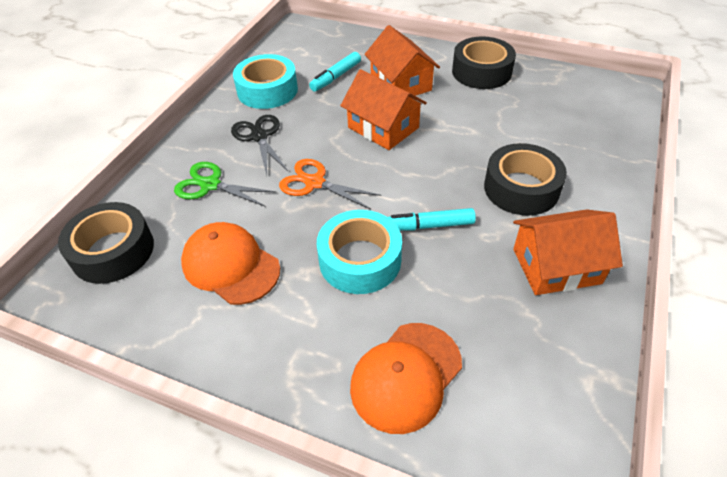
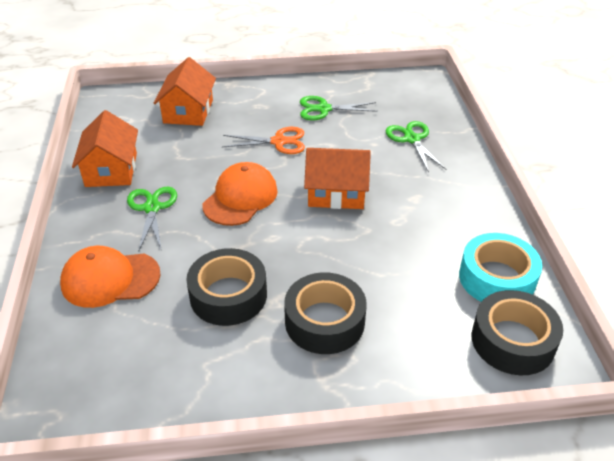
black scissors: [231,115,288,175] = 1 -> none = 0
green scissors: [174,162,276,207] = 1 -> [127,187,177,251] [300,96,378,120] [386,121,446,172] = 3
turquoise marker: [309,52,361,92] [388,208,476,231] = 2 -> none = 0
turquoise tape: [233,54,298,109] [317,210,402,294] = 2 -> [459,233,542,302] = 1

